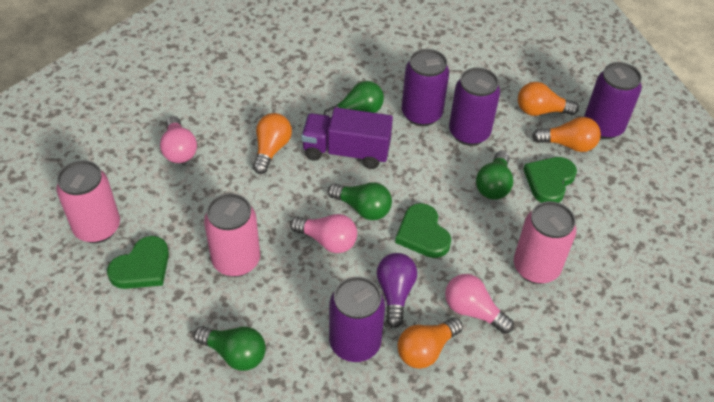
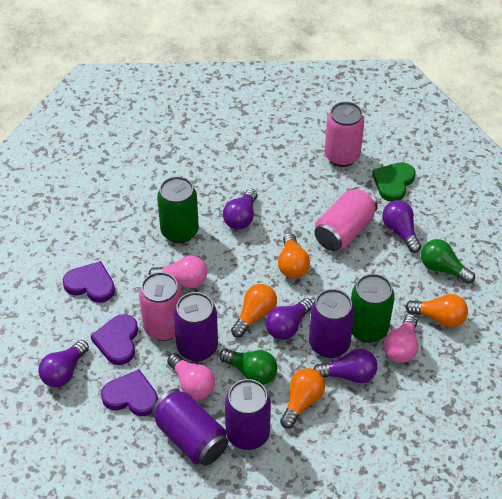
green can: none = 0 -> [157,176,199,243] [351,274,395,343] = 2
green heart: [107,236,169,289] [395,203,451,258] [523,157,577,203] = 3 -> [372,162,416,202] = 1
green light bulb: [194,326,266,371] [324,81,384,118] [328,182,392,220] [476,151,514,199] = 4 -> [219,348,277,385] [421,239,475,284] = 2
purple heart: none = 0 -> [63,261,115,303] [91,314,138,365] [101,369,158,416] = 3
purple light bulb: [377,253,417,328] = 1 -> [38,340,89,387] [223,188,257,230] [265,298,313,340] [313,349,377,383] [382,200,421,253] = 5
purple truck: [301,107,393,169] = 1 -> none = 0

